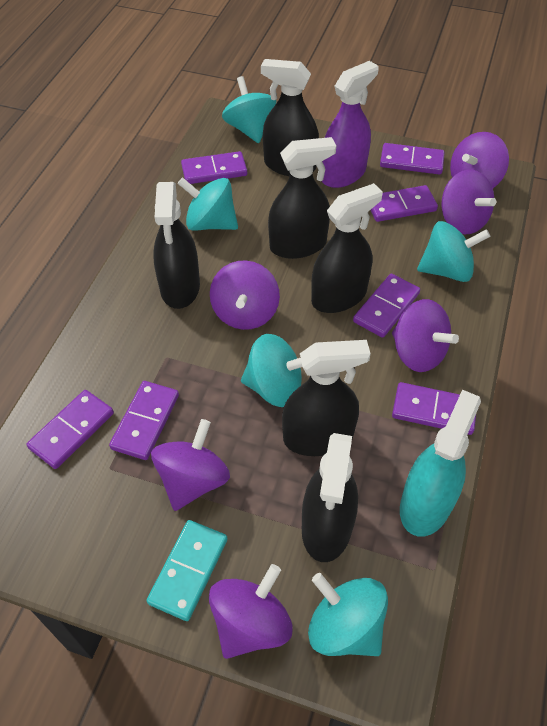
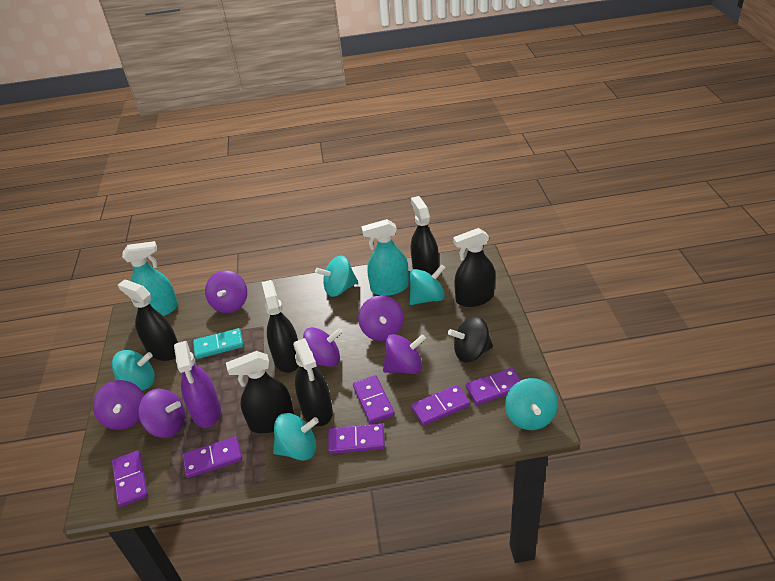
black spinning top: none = 0 -> [448,316,493,363] = 1
purple domino: [26,390,114,469] [109,381,179,460] [181,151,247,184] [353,274,420,338] [371,185,438,222] [380,143,445,175] [392,382,476,435] = 7 -> [112,450,148,507] [183,436,242,478] [328,423,385,454] [353,375,395,424] [411,385,470,426] [466,368,521,405] = 6
turquoise spray bottle: [400,390,481,537] = 1 -> [122,241,178,316] [361,219,409,296] = 2

